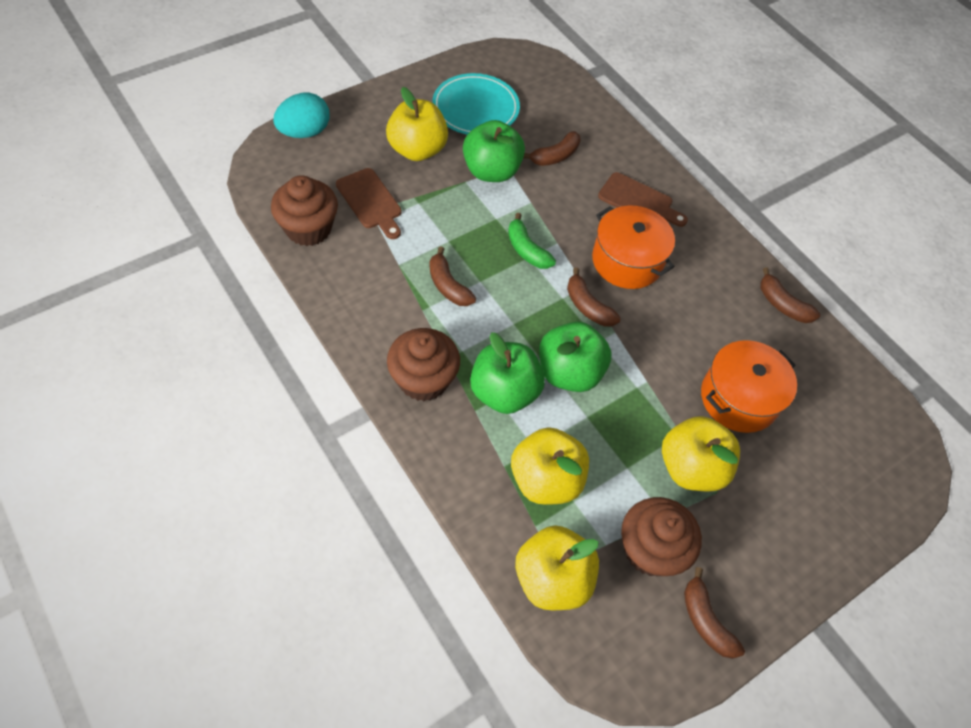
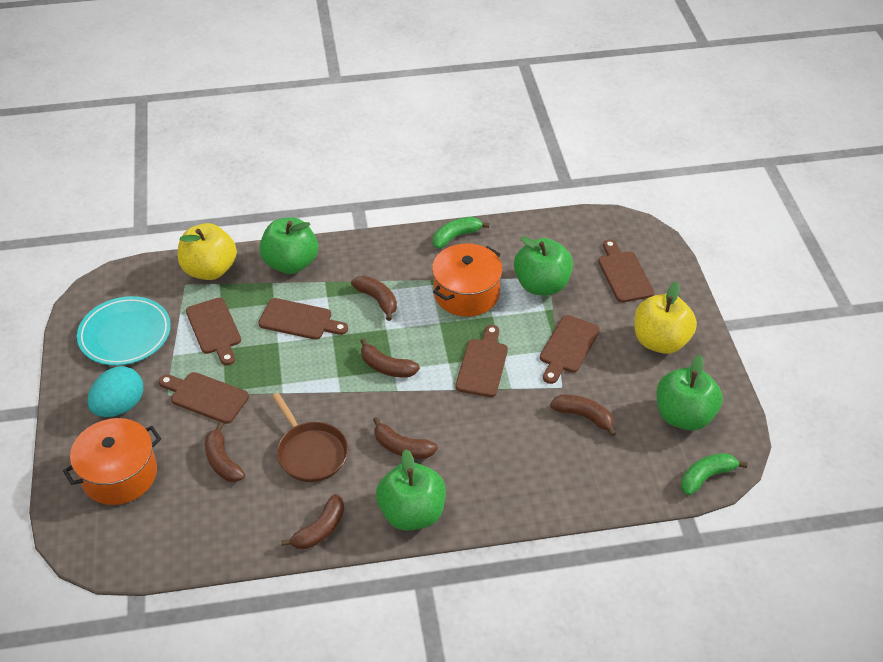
brown banana: [430,246,476,306] [524,131,581,166] [567,267,621,327] [684,567,745,659] [760,267,821,323] = 5 -> [205,422,245,482] [281,494,344,549] [351,276,397,321] [360,339,420,378] [373,417,438,459] [550,394,616,437] = 6
brown cupcake: [271,175,338,246] [387,328,460,401] [621,497,702,576] = 3 -> none = 0
brown cutting board: [336,168,402,239] [598,172,688,227] = 2 -> [159,372,249,424] [186,298,241,365] [258,298,348,340] [456,325,508,397] [540,315,600,384] [598,239,654,303] = 6
brown pan: none = 0 -> [272,393,348,482] = 1
green apple: [463,120,525,182] [470,332,545,414] [539,321,611,392] = 3 -> [259,217,318,274] [376,449,446,530] [514,236,573,295] [656,355,723,431] = 4
green banana: [508,213,556,269] = 1 -> [433,217,489,248] [681,453,748,495] = 2
yellow apple: [386,87,448,161] [511,427,589,505] [515,525,599,610] [662,416,740,492] = 4 -> [178,223,237,280] [634,282,697,354] = 2

